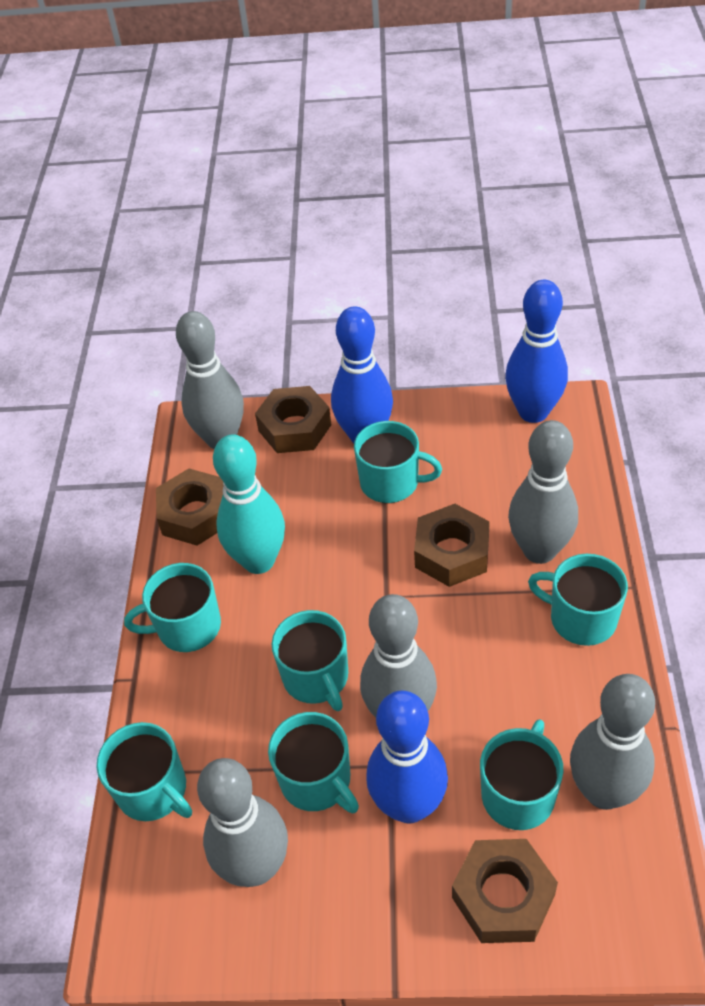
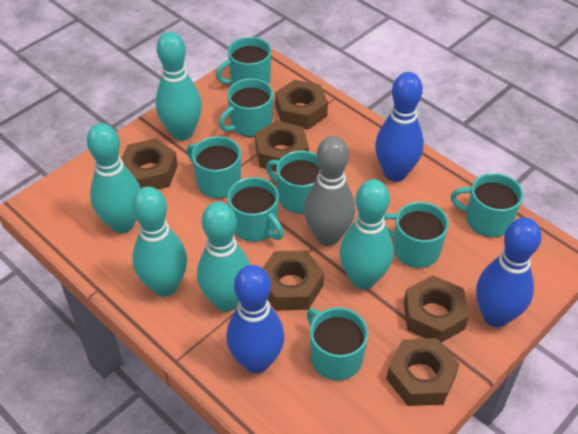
brown nut: [156,468,223,546] [255,386,332,453] [414,504,490,587] [452,839,558,943] = 4 -> [121,138,178,190] [255,121,309,171] [262,251,324,310] [275,80,328,130] [386,338,460,406] [404,275,469,343] = 6
grey bowling pin: [176,311,244,449] [197,758,288,887] [360,594,437,717] [508,420,578,564] [570,674,655,810] = 5 -> [304,136,355,246] = 1
turquoise bowling pin: [213,435,285,574] = 1 -> [87,123,141,233] [132,187,187,297] [155,32,202,141] [197,202,250,311] [340,179,393,289] = 5
turquoise mug: [97,722,192,821] [124,563,221,652] [268,712,359,813] [272,610,348,711] [354,421,442,503] [480,719,563,830] [528,554,628,646] = 7 -> [186,136,241,198] [216,37,271,84] [219,78,273,137] [227,177,284,242] [266,151,320,214] [307,307,368,380] [384,202,449,268] [451,173,523,237] = 8

